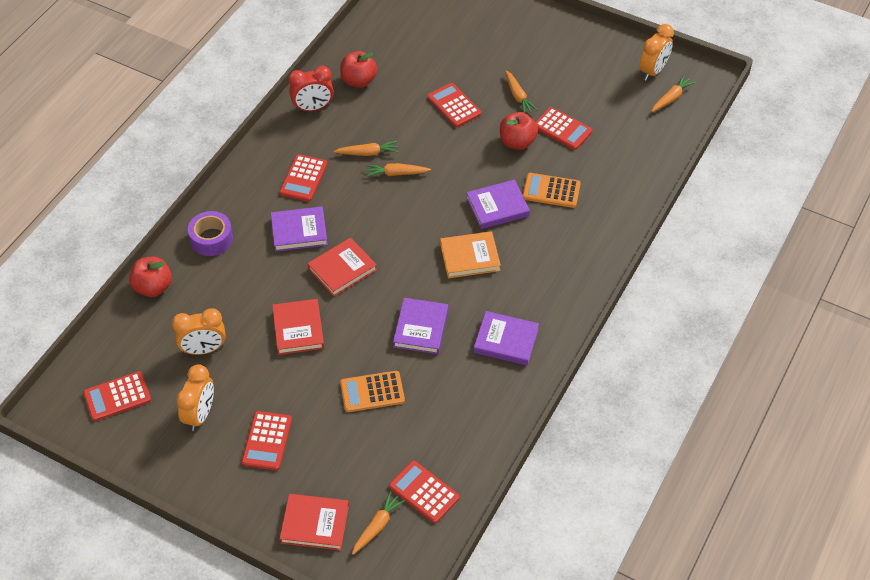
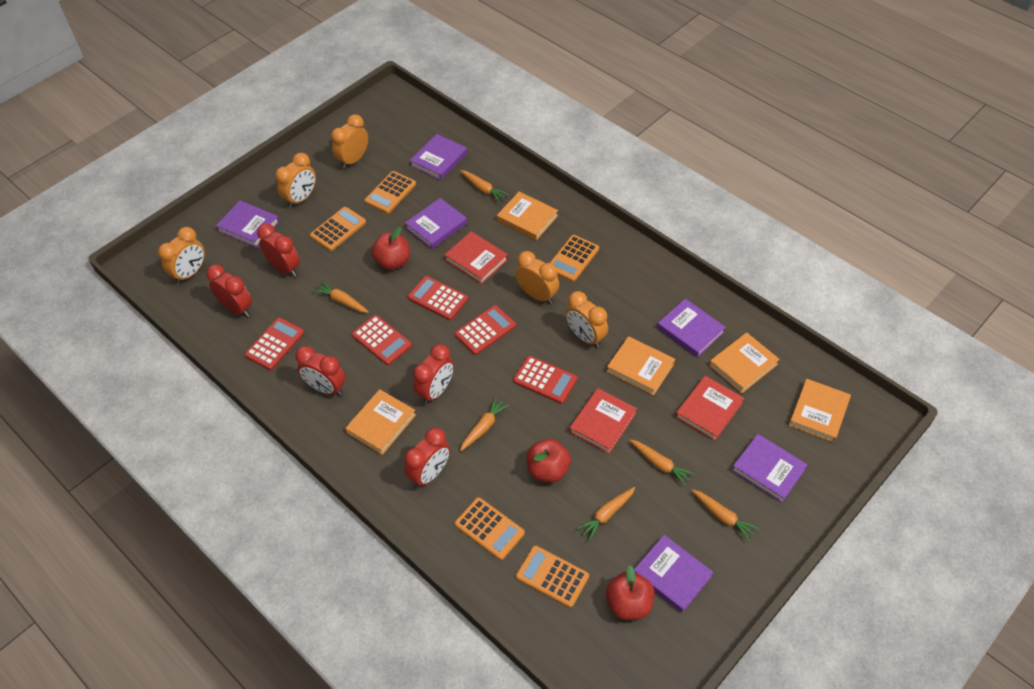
orange book: [440,231,501,278] = 1 -> [345,389,416,455] [497,192,558,240] [606,336,675,395] [709,332,780,394] [789,379,851,443] = 5
orange calculator: [340,371,405,412] [523,173,581,208] = 2 -> [310,207,366,251] [364,171,416,214] [454,497,525,560] [516,545,589,608] [550,235,599,282] = 5
orange carrot: [334,141,399,156] [352,491,405,555] [366,163,431,177] [505,70,537,113] [651,75,696,112] = 5 -> [313,281,369,313] [460,170,509,202] [460,397,509,451] [577,487,635,541] [629,439,695,486] [691,489,759,541] = 6
orange clock: [172,308,226,355] [176,364,214,431] [639,24,674,81] = 3 -> [158,227,205,284] [275,153,316,208] [331,114,368,169] [516,251,559,304] [565,291,608,348] = 5
purple book: [271,206,328,252] [393,298,448,354] [467,180,530,229] [474,311,539,365] = 4 -> [216,200,280,248] [405,198,467,249] [410,134,467,180] [634,535,713,613] [657,299,726,358] [732,434,808,503] = 6
purple tape: [188,211,233,256] = 1 -> none = 0
red calculator: [83,371,151,421] [242,411,292,471] [279,154,327,202] [389,461,460,523] [427,83,481,128] [535,107,593,150] = 6 -> [245,317,304,370] [352,315,412,365] [408,276,468,320] [455,305,516,355] [513,356,578,404] = 5
red clock: [288,66,334,112] = 1 -> [206,264,252,317] [257,224,300,277] [295,346,346,396] [404,428,450,488] [413,344,454,404] = 5

